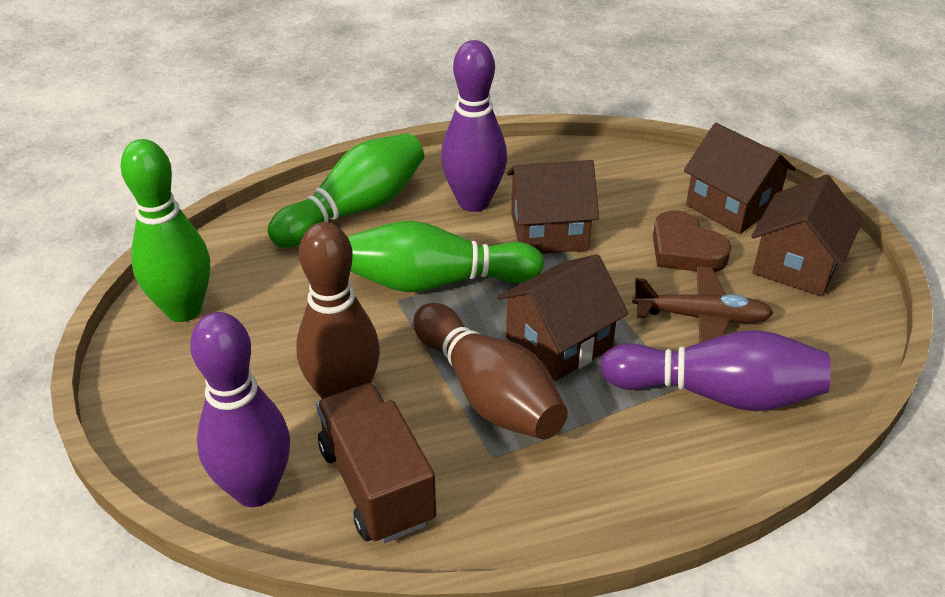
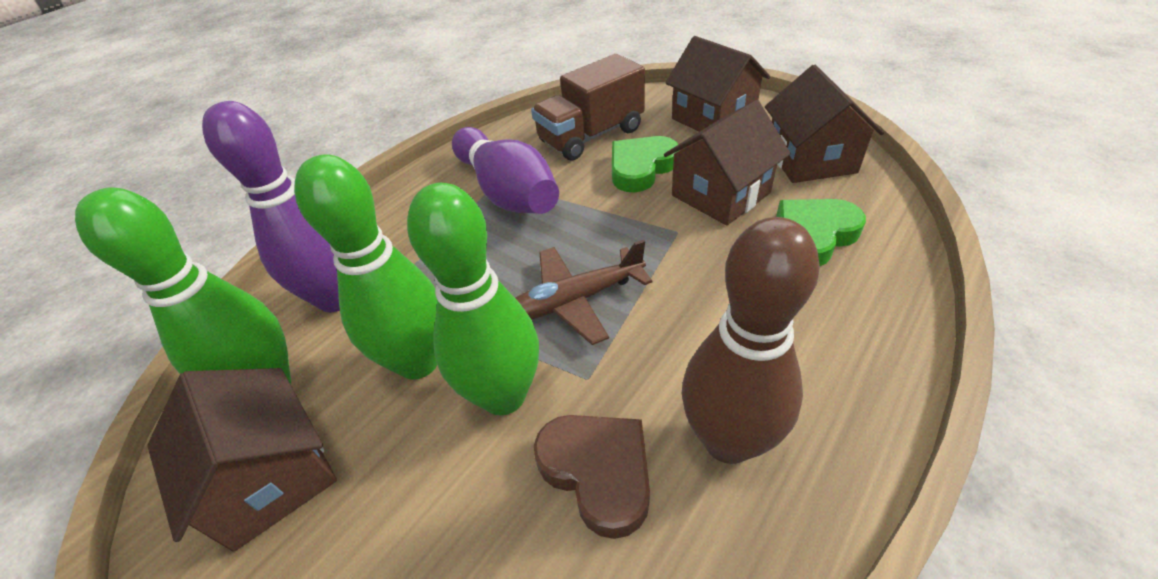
brown bowling pin: [296,222,380,399] [413,303,568,440] = 2 -> [682,217,820,464] = 1
green heart: none = 0 -> [612,136,679,192] [777,199,866,266] = 2
purple bowling pin: [190,312,290,507] [441,40,507,212] [600,330,831,411] = 3 -> [202,101,340,312] [452,127,559,214] = 2

